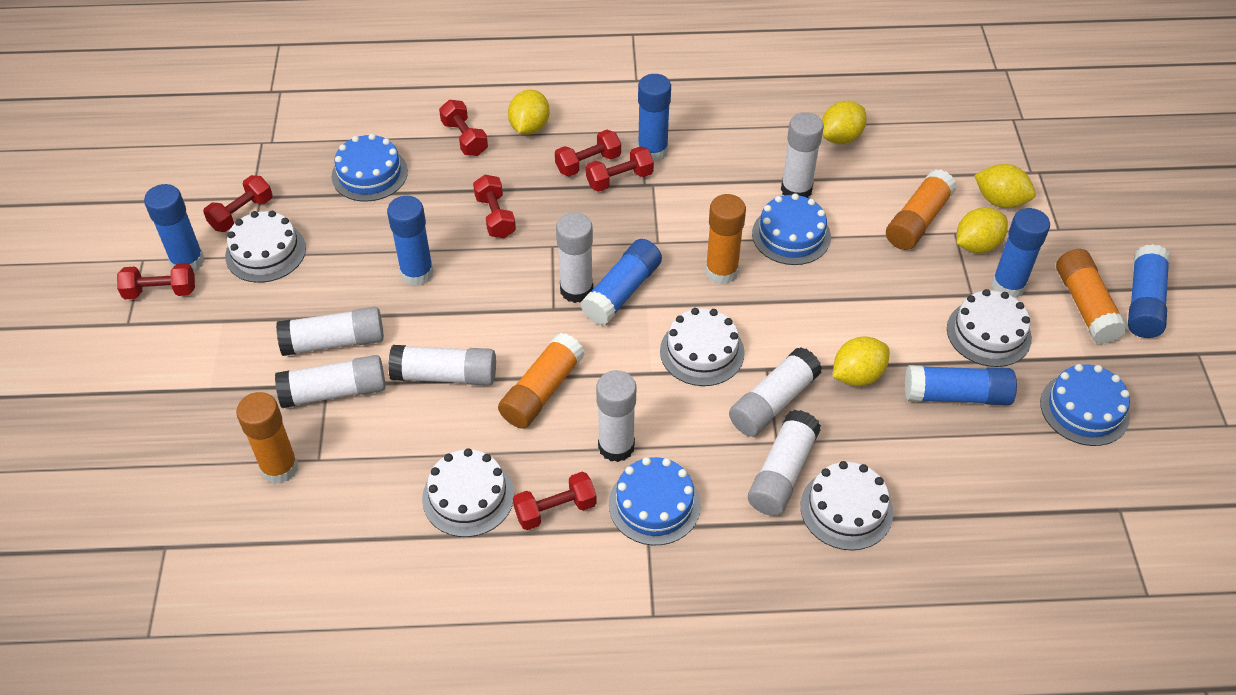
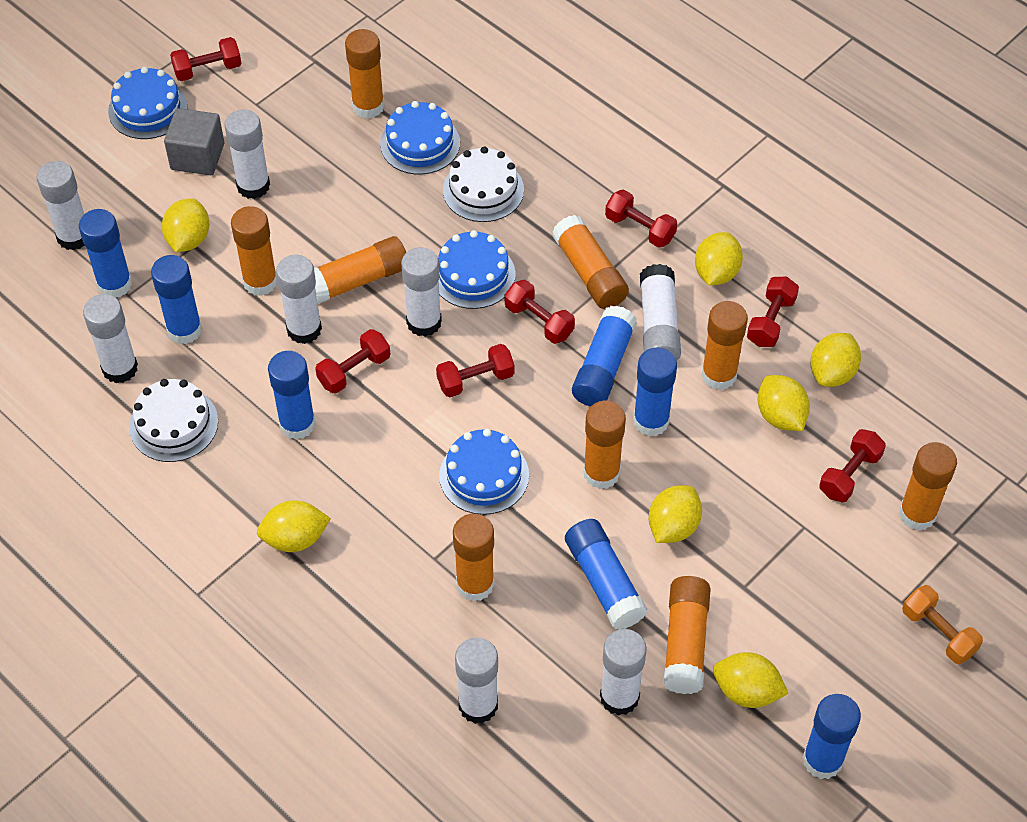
grey cube: none = 0 -> [164,108,224,175] = 1
orange dumbbell: none = 0 -> [902,585,983,664] = 1
orange glue stick: [236,392,298,484] [498,333,585,429] [705,194,746,284] [886,169,957,250] [1056,249,1127,344] = 5 -> [231,206,277,296] [314,236,406,304] [345,29,385,119] [453,514,494,601] [552,215,629,309] [583,401,626,489] [663,576,711,694] [701,301,748,390] [899,442,957,531] = 9
white cake: [225,211,306,283] [422,448,514,537] [660,308,745,386] [800,461,893,550] [947,289,1032,367] = 5 -> [129,379,218,462] [443,147,524,222] = 2
yellow lemon: [508,90,550,135] [822,101,867,144] [833,337,889,386] [957,208,1008,253] [974,164,1036,208] = 5 -> [162,198,209,252] [257,500,331,552] [649,485,702,543] [695,232,743,285] [713,652,789,708] [758,375,810,431] [810,333,861,387] = 7

